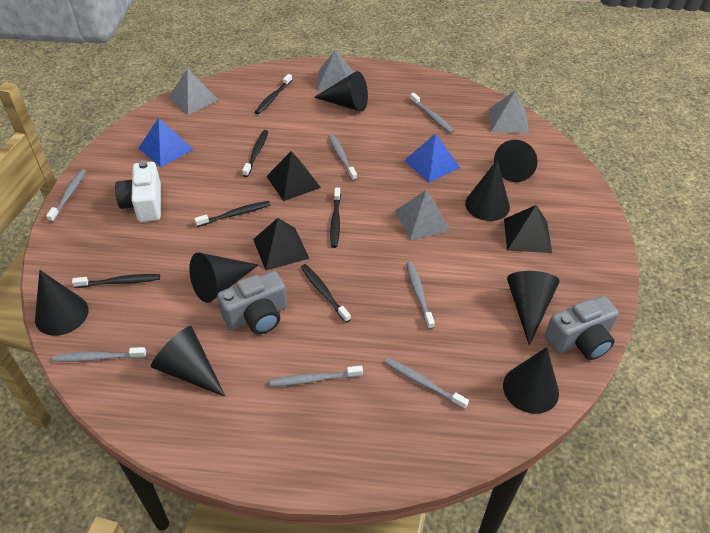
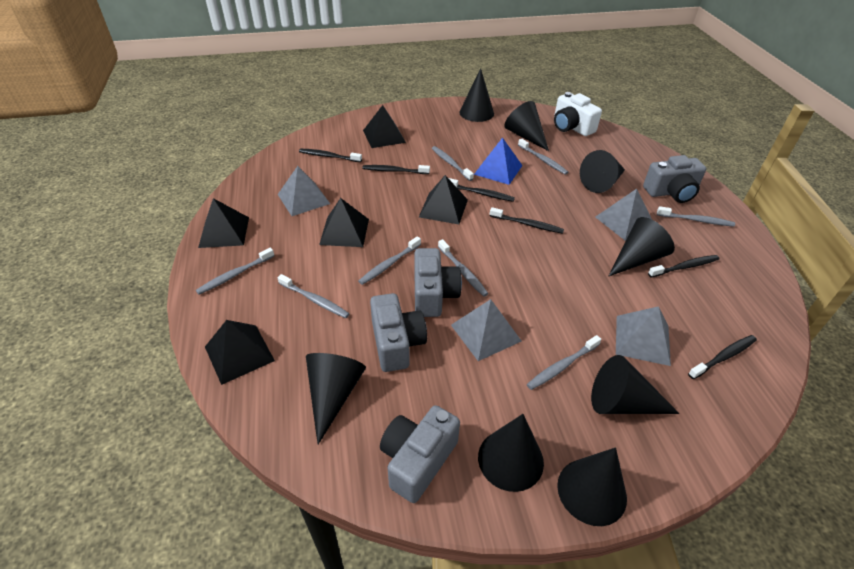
black pyramid: [253,218,309,271] [266,151,321,201] [504,205,552,253] = 3 -> [198,198,249,248] [205,320,275,385] [319,198,369,247] [363,105,406,148] [419,175,468,224] = 5
blue pyramid: [139,118,194,167] [404,133,460,183] = 2 -> [474,137,522,185] = 1
grey camera: [217,271,287,334] [545,296,619,360] = 2 -> [370,293,427,372] [380,405,460,503] [414,248,462,317] [643,155,706,203] = 4
grey toothbrush: [46,169,86,222] [52,347,146,362] [270,366,363,386] [328,135,357,181] [384,358,469,410] [406,262,435,329] [410,93,454,133] = 7 -> [196,248,274,294] [277,274,350,318] [358,236,421,285] [432,146,474,181] [438,239,489,297] [518,139,568,175] [527,335,601,390] [657,206,735,227] = 8

